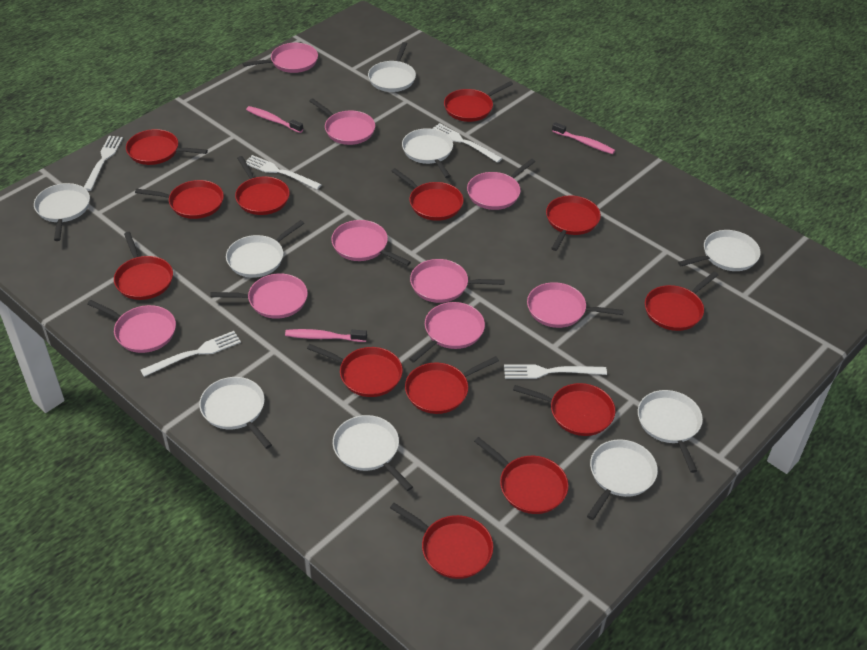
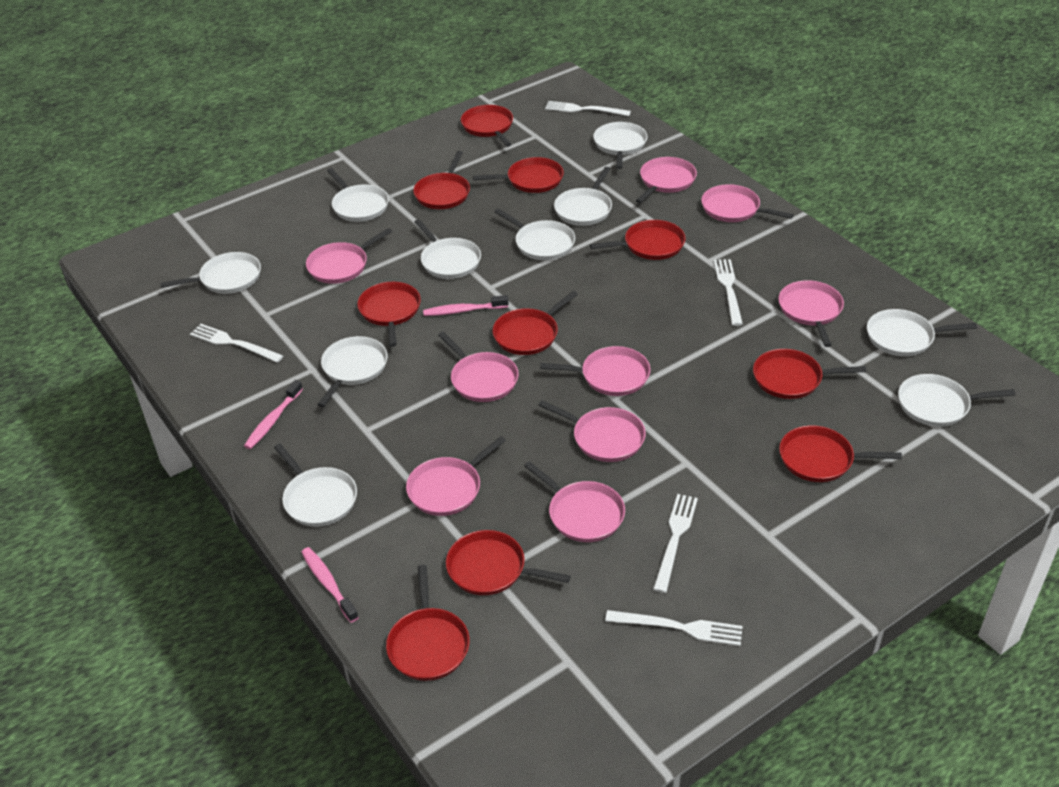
red pan: [114,232,173,300] [126,129,208,165] [135,180,224,219] [235,156,290,215] [307,344,403,397] [390,503,493,579] [391,168,464,221] [405,356,499,414] [444,81,513,122] [474,437,568,514] [513,383,615,436] [546,196,601,251] [645,271,718,331] = 13 -> [357,282,421,347] [386,565,469,681] [413,151,470,209] [446,530,570,595] [461,105,513,147] [473,157,564,193] [493,291,578,355] [590,220,686,260] [753,349,866,399] [779,425,902,482] = 10
white pan: [34,183,90,241] [199,377,272,449] [226,220,304,278] [333,415,413,491] [368,42,416,92] [402,128,453,178] [587,439,658,520] [638,390,703,473] [678,230,761,271] = 9 -> [160,252,261,294] [274,444,357,527] [317,336,388,407] [327,168,389,222] [414,219,481,279] [494,209,575,260] [554,167,612,226] [593,122,648,169] [867,309,977,356] [898,374,1016,427] = 10

